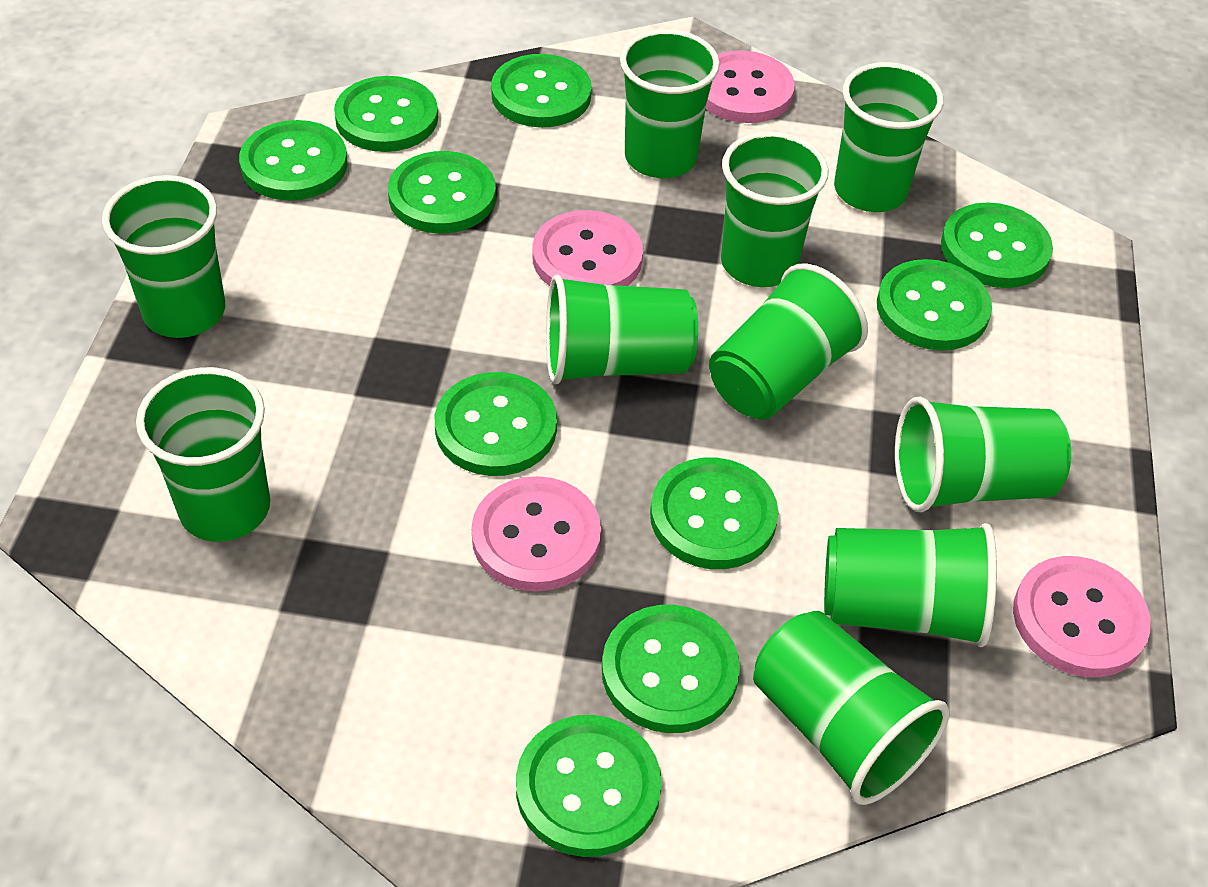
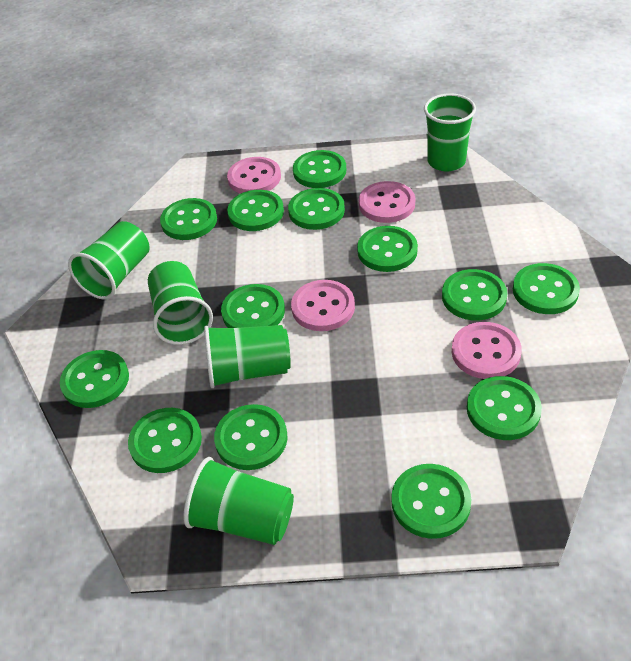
green button: [239,120,348,201] [334,76,438,152] [388,151,496,234] [435,372,557,476] [491,54,592,127] [516,715,662,857] [602,605,740,733] [650,458,778,569] [877,259,992,350] [941,202,1053,288] = 10 -> [60,350,129,408] [128,408,202,473] [160,198,217,240] [214,404,287,470] [221,284,285,328] [227,190,284,231] [288,188,345,230] [293,150,346,188] [357,226,418,272] [391,464,471,539] [442,269,507,320] [467,376,542,440] [513,263,580,314] = 13
green cup: [102,175,225,338] [136,367,270,542] [546,274,698,384] [620,29,720,178] [709,263,868,420] [721,132,829,287] [753,611,949,805] [824,523,997,647] [834,62,944,212] [895,397,1071,512] = 10 -> [68,221,150,300] [148,261,213,345] [183,457,294,545] [204,325,291,388] [424,93,476,171] = 5

